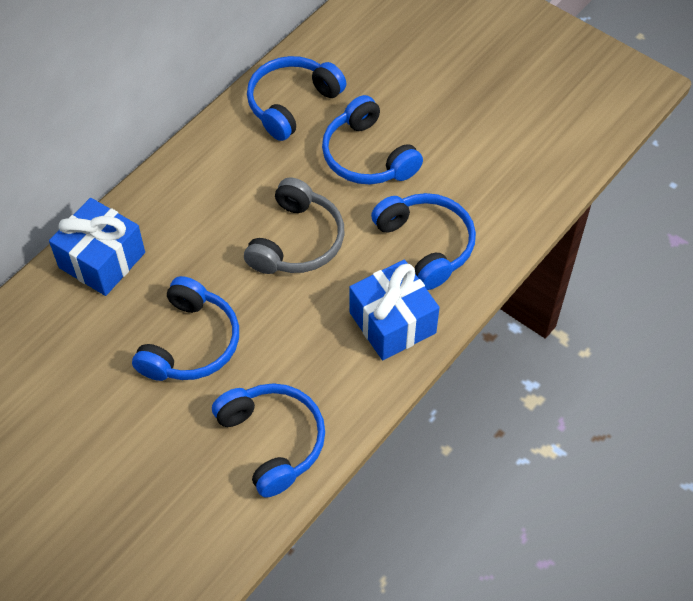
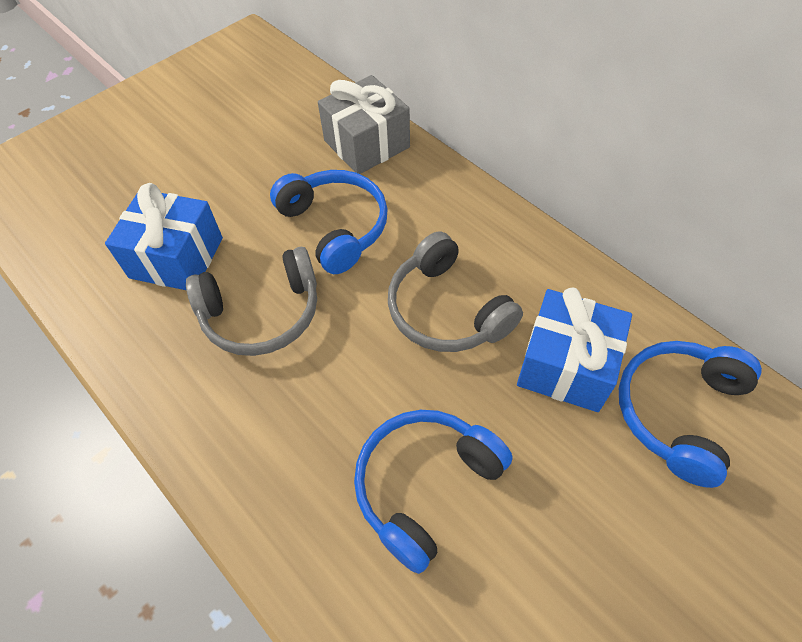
blue headphones: [132,276,239,381] [212,383,325,498] [247,56,346,141] [322,95,423,184] [371,193,476,290] = 5 -> [270,170,388,274] [354,410,513,574] [619,341,762,488] = 3
grey gift: none = 0 -> [318,75,410,174] = 1
grey headphones: [244,178,345,274] = 1 -> [186,247,317,356] [388,231,523,352] = 2

